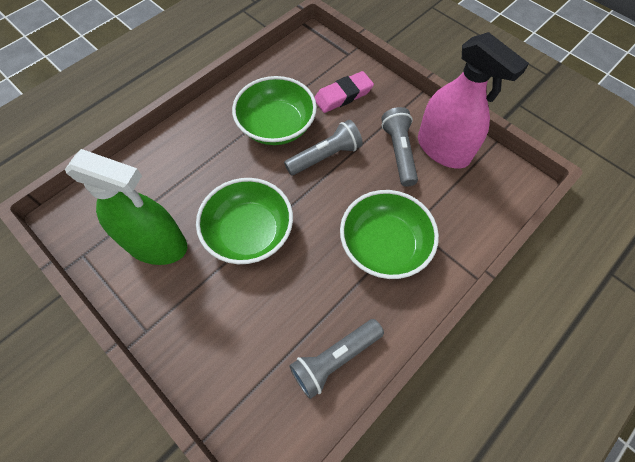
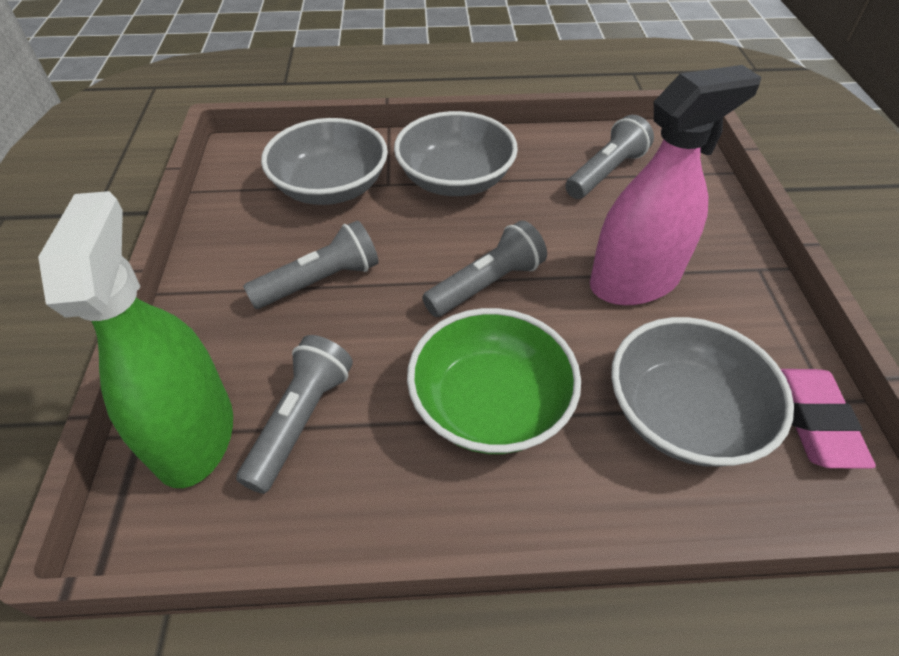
green bowl: [196,178,293,264] [232,76,317,145] [340,190,439,279] = 3 -> [407,308,581,454] = 1
grey bowl: none = 0 -> [261,118,388,205] [394,111,518,196] [611,317,794,466] = 3
grey flashlight: [284,120,363,175] [289,319,384,399] [381,107,418,187] = 3 -> [236,335,353,494] [243,220,379,309] [422,220,547,317] [565,115,654,199] = 4

